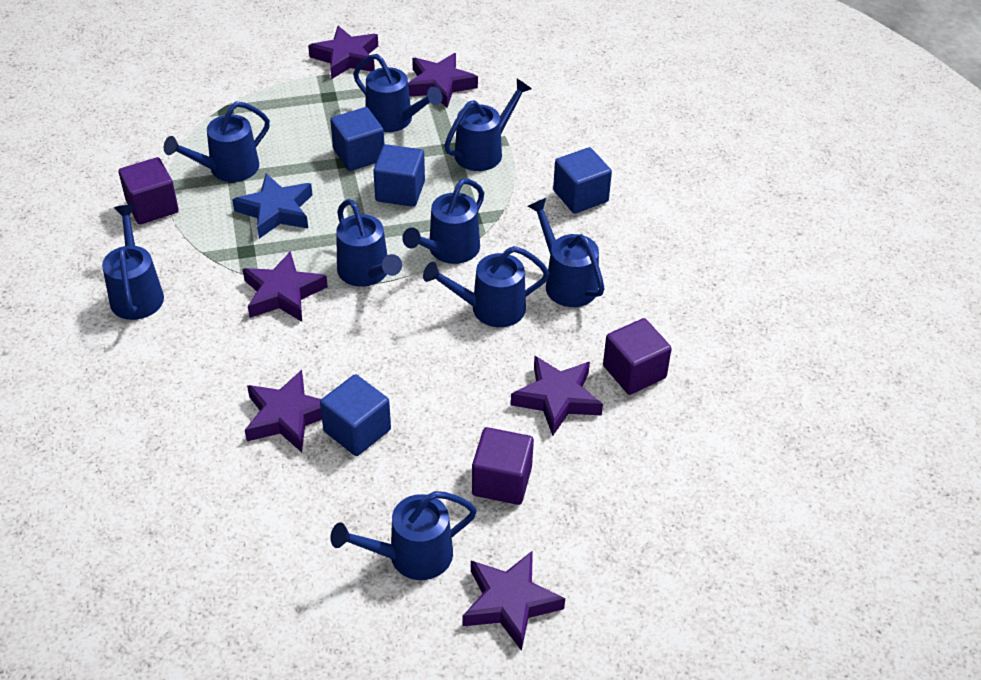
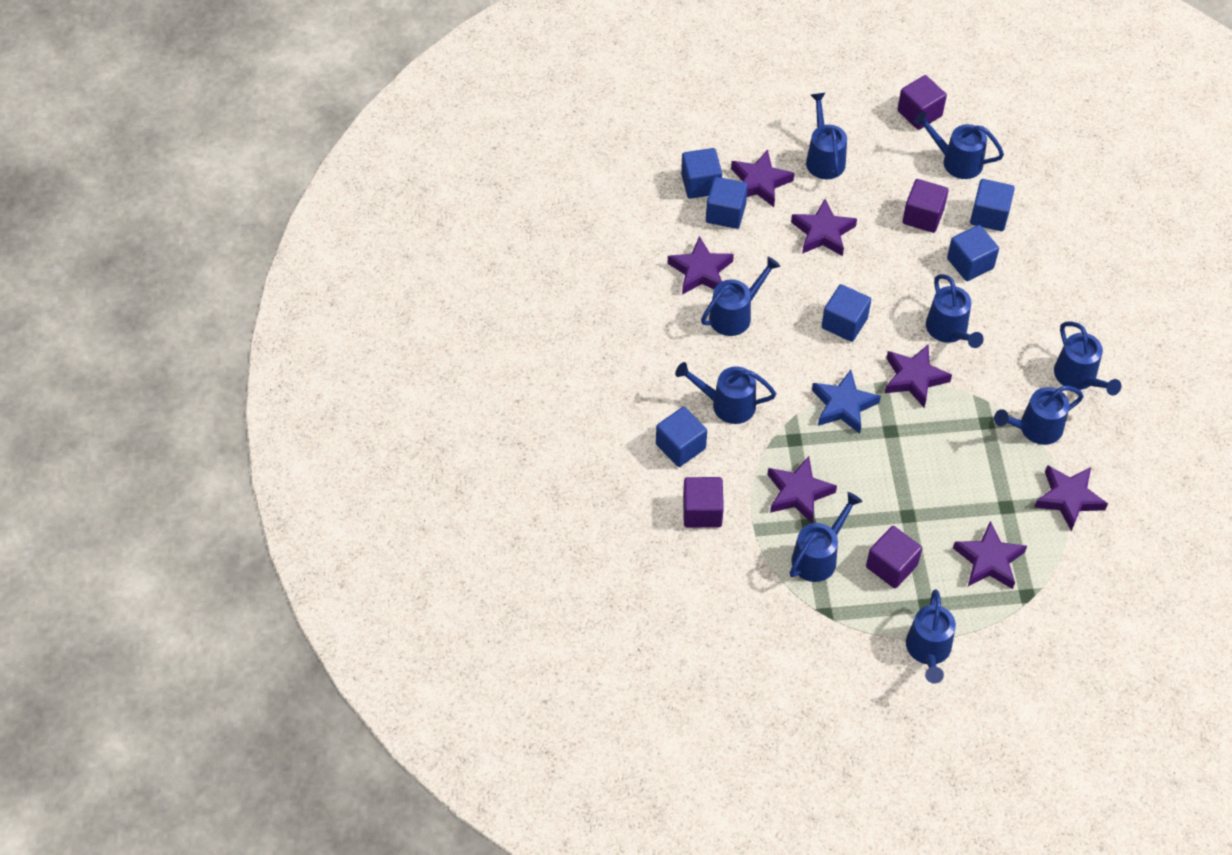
blue cube: [320,374,391,456] [330,107,385,171] [373,144,425,207] [553,147,612,214] = 4 -> [656,407,707,467] [681,148,722,199] [706,177,748,229] [822,284,871,342] [947,225,999,281] [970,179,1015,231] = 6
purple cube: [119,157,179,224] [472,427,534,505] [603,318,672,395] = 3 -> [683,477,724,527] [866,526,922,588] [897,75,947,130] [903,179,949,233] = 4
purple star: [243,251,328,322] [245,370,322,452] [308,26,378,79] [408,53,478,108] [463,551,565,651] [511,356,603,436] = 6 -> [668,236,734,295] [731,150,794,207] [768,456,837,523] [791,199,857,256] [885,345,952,408] [953,521,1027,589] [1034,465,1108,532] = 7

